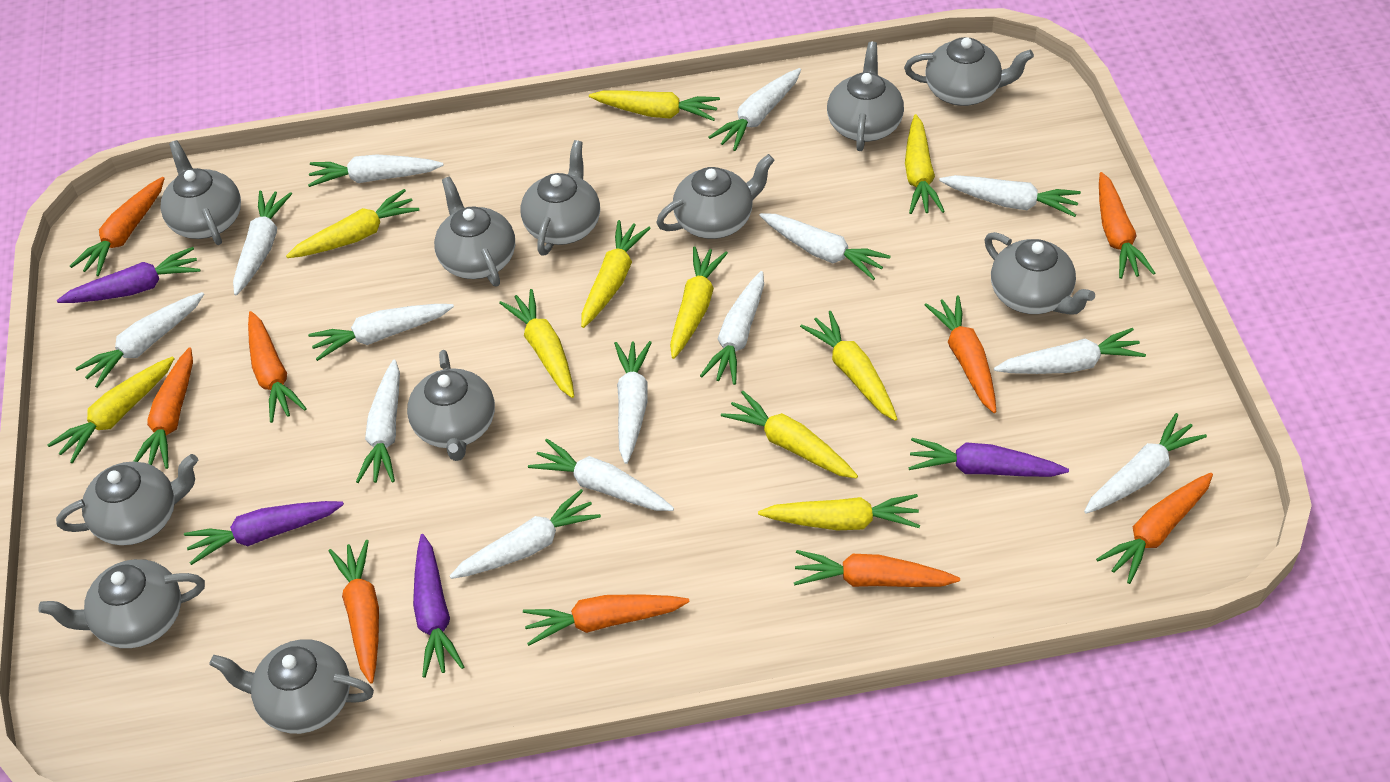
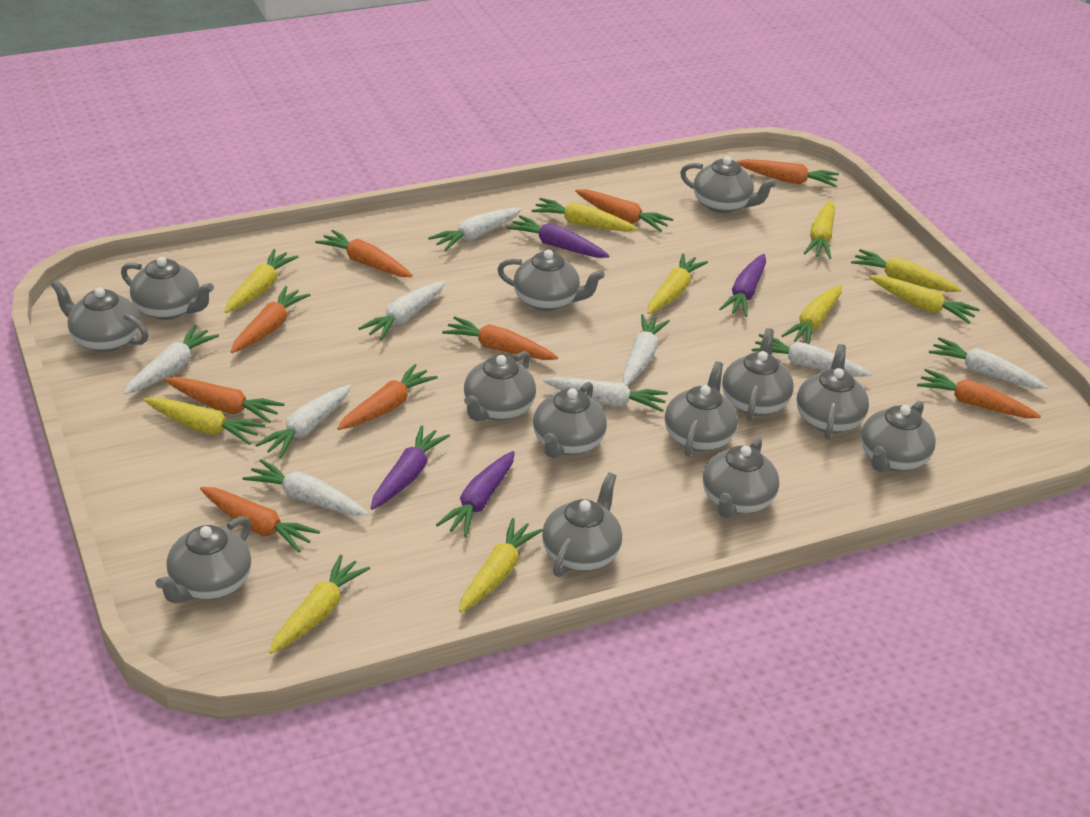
grey teapot: [38,559,205,648] [56,454,198,545] [160,140,241,245] [209,639,374,734] [407,350,495,461] [434,177,515,286] [521,140,600,256] [656,154,775,239] [827,42,904,151] [904,37,1034,106] [984,232,1095,315] = 11 -> [51,280,148,352] [121,257,214,320] [155,516,251,603] [464,351,536,421] [497,250,605,311] [533,382,607,458] [542,472,622,577] [665,361,738,457] [680,156,777,214] [703,437,779,518] [722,328,793,421] [797,344,869,439] [861,401,936,472] = 13
white carrot: [75,292,204,388] [233,191,292,296] [308,154,444,187] [308,304,454,361] [356,360,400,483] [450,489,601,579] [528,439,674,511] [614,341,652,464] [700,271,764,385] [709,68,801,151] [759,213,891,280] [939,175,1081,217] [994,328,1146,374] [1084,413,1207,514] = 14 -> [124,325,219,395] [242,459,369,516] [255,385,351,458] [358,281,446,340] [428,208,522,251] [543,377,668,412] [622,314,670,386] [752,334,872,377] [929,337,1048,389] = 9

